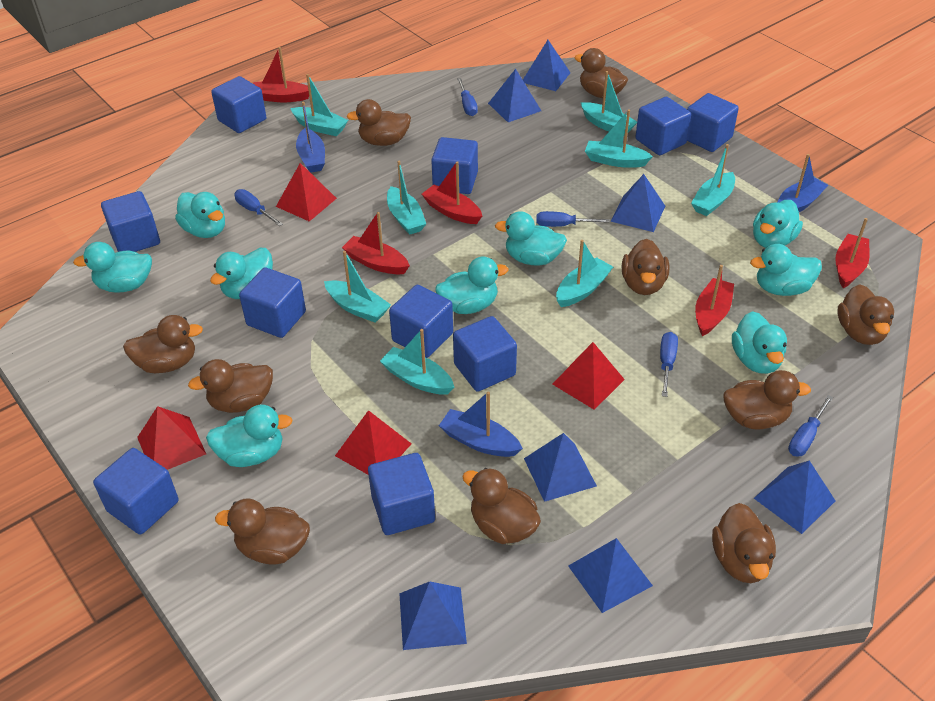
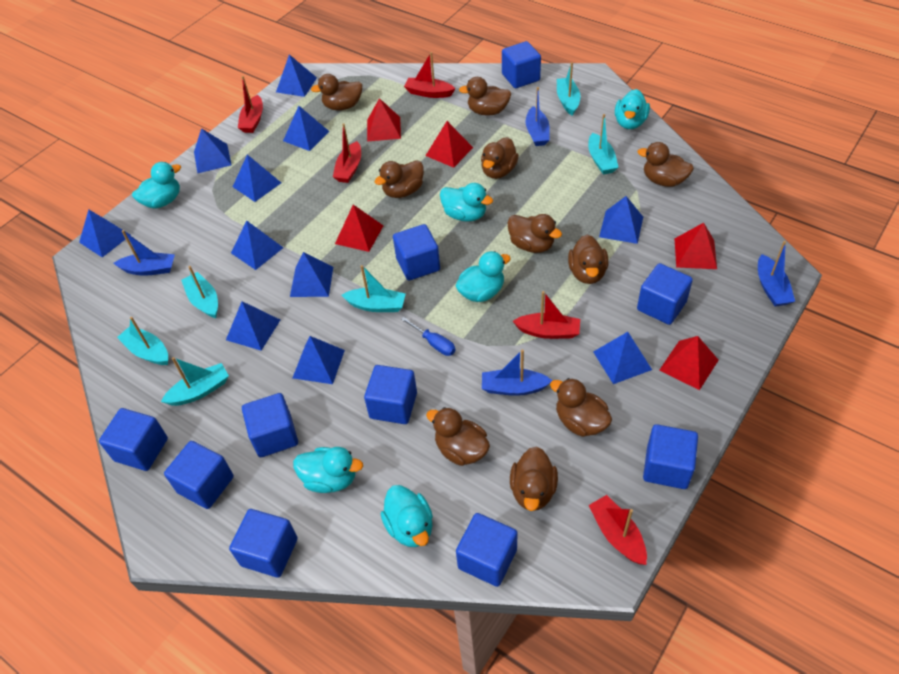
blue boat: [296,102,325,173] [439,392,523,457] [777,154,828,212] = 3 -> [114,230,175,276] [482,349,553,396] [526,87,550,146] [758,241,795,307] = 4
blue pyramid: [399,581,467,650] [488,69,541,122] [523,40,571,91] [524,433,597,502] [568,538,653,613] [610,174,665,232] [754,461,836,534] = 7 -> [79,210,131,258] [194,128,232,173] [226,301,280,351] [231,221,283,270] [233,155,281,202] [276,55,317,97] [283,106,329,151] [290,252,333,297] [293,336,345,384] [593,332,652,384] [599,196,643,244] = 11
blue screwdriver: [234,189,283,226] [457,78,478,116] [536,211,610,227] [660,332,678,397] [788,395,833,457] = 5 -> [401,317,456,356] = 1
red pyramid: [137,406,206,470] [276,163,337,222] [335,410,411,475] [552,342,625,410] = 4 -> [335,205,383,252] [367,98,401,142] [426,121,473,168] [660,336,719,390] [675,223,717,269] = 5
turquoise boat: [290,74,348,136] [324,251,391,323] [380,329,454,395] [387,161,426,235] [556,240,613,307] [581,71,637,135] [585,110,653,168] [691,144,735,216] = 8 -> [117,317,168,365] [161,357,229,406] [181,266,218,318] [342,265,405,312] [557,62,581,116] [588,114,619,175] = 6
turquoise duck: [73,242,152,293] [175,192,225,238] [206,405,293,467] [210,248,273,299] [435,256,508,314] [495,211,567,266] [732,311,787,374] [750,244,822,296] [753,200,803,248] = 9 -> [132,162,181,209] [293,447,363,493] [381,485,433,547] [440,183,493,222] [455,251,511,302] [615,89,650,129] = 6

